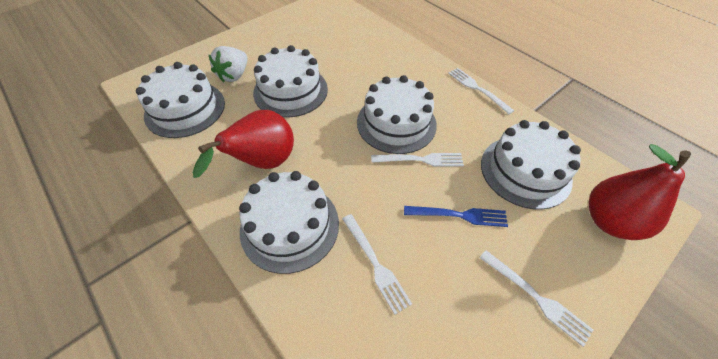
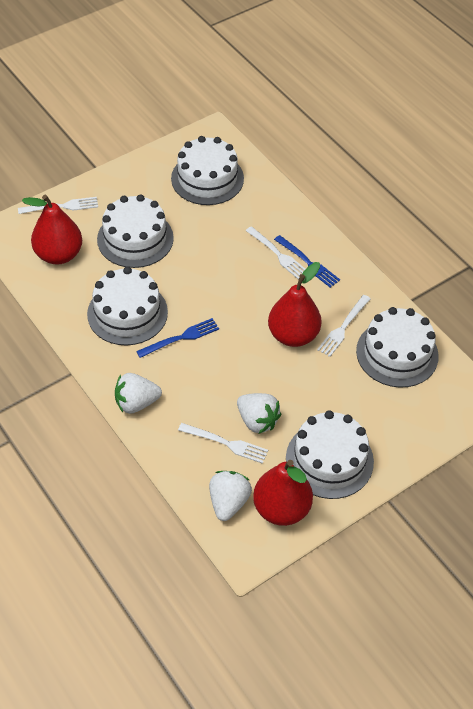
blue fork: [404,206,508,227] = 1 -> [136,318,219,358] [274,235,340,288] = 2
red pear: [193,110,294,178] [589,144,691,240] = 2 -> [22,195,82,265] [253,460,313,526] [268,262,322,347] = 3
white strawberry: [209,46,248,82] = 1 -> [115,373,162,414] [209,471,252,521] [237,393,281,434] = 3

